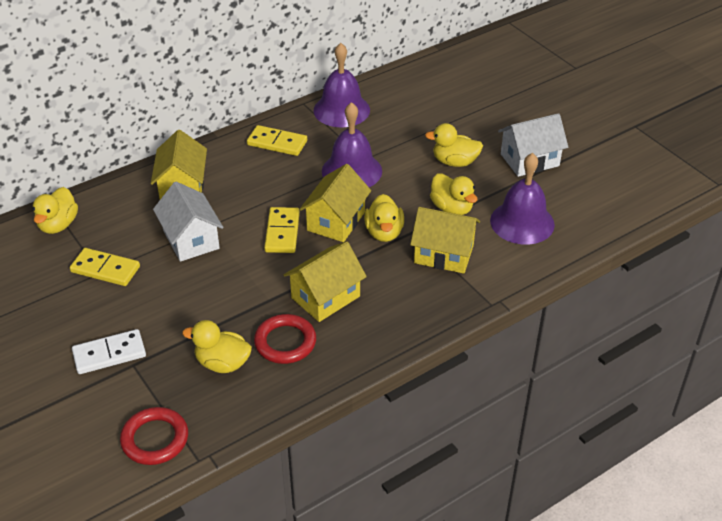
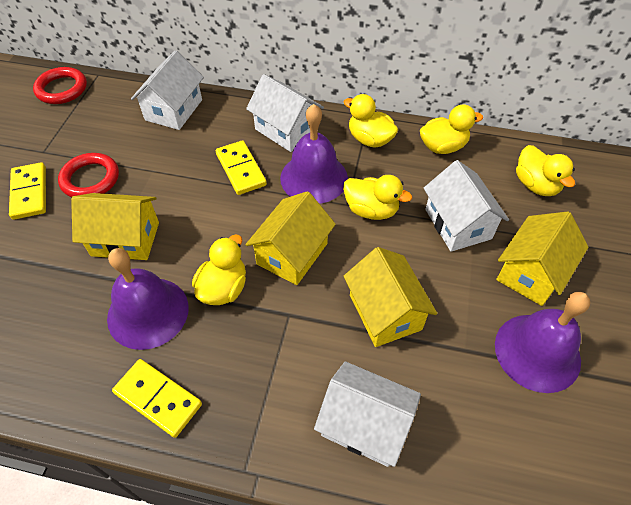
white domino: [72,329,146,374] = 1 -> none = 0
white house: [153,182,223,262] [498,113,568,177] = 2 -> [131,50,204,130] [246,74,324,152] [314,361,421,467] [424,160,509,252] = 4

